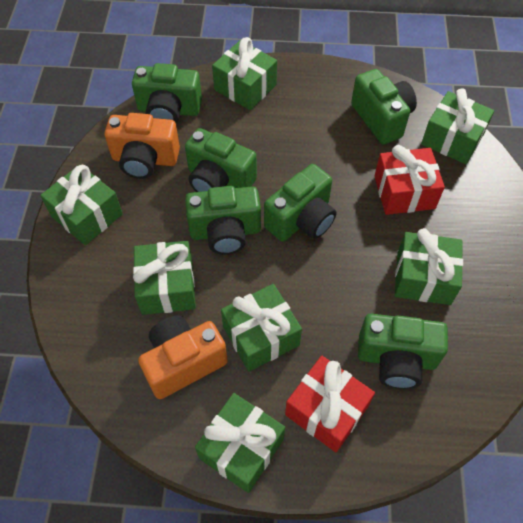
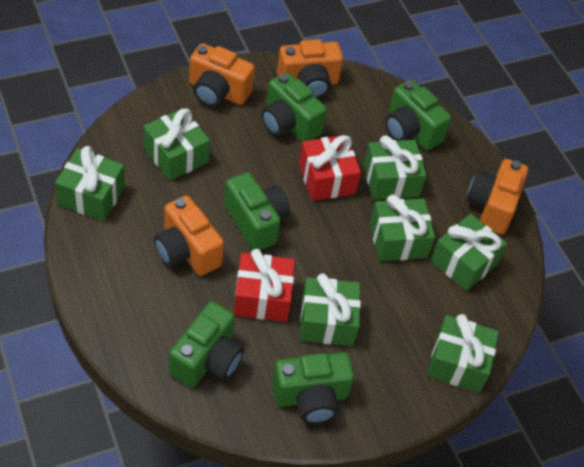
green camera: [132,63,202,123] [185,128,257,192] [185,186,261,255] [264,164,336,242] [351,69,417,144] [358,314,448,389] = 6 -> [169,301,244,388] [224,172,290,250] [261,72,327,142] [272,352,354,424] [385,79,451,150] = 5
orange camera: [105,113,180,179] [138,315,228,399] = 2 -> [154,195,224,276] [189,43,255,107] [277,39,343,98] [466,159,528,235] = 4

